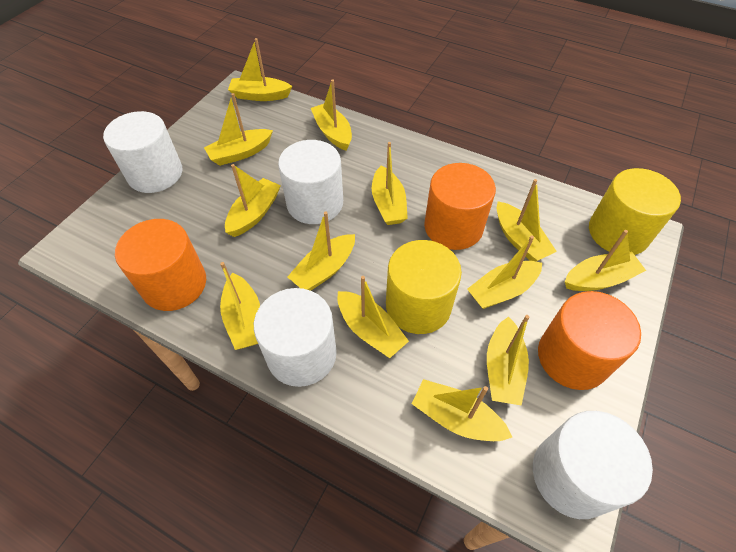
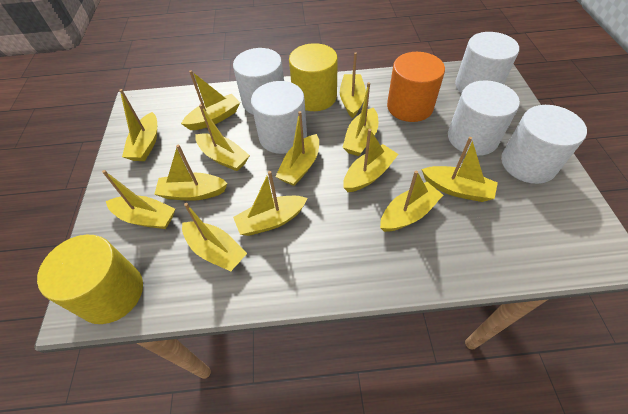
orange cylinder: [115,219,206,311] [424,163,496,250] [538,291,641,390] = 3 -> [387,52,445,122] = 1
white cylinder: [103,111,182,193] [254,288,337,387] [278,140,343,224] [533,411,653,519] = 4 -> [233,48,284,114] [251,81,307,154] [448,80,520,156] [455,32,519,93] [501,105,587,184] = 5

